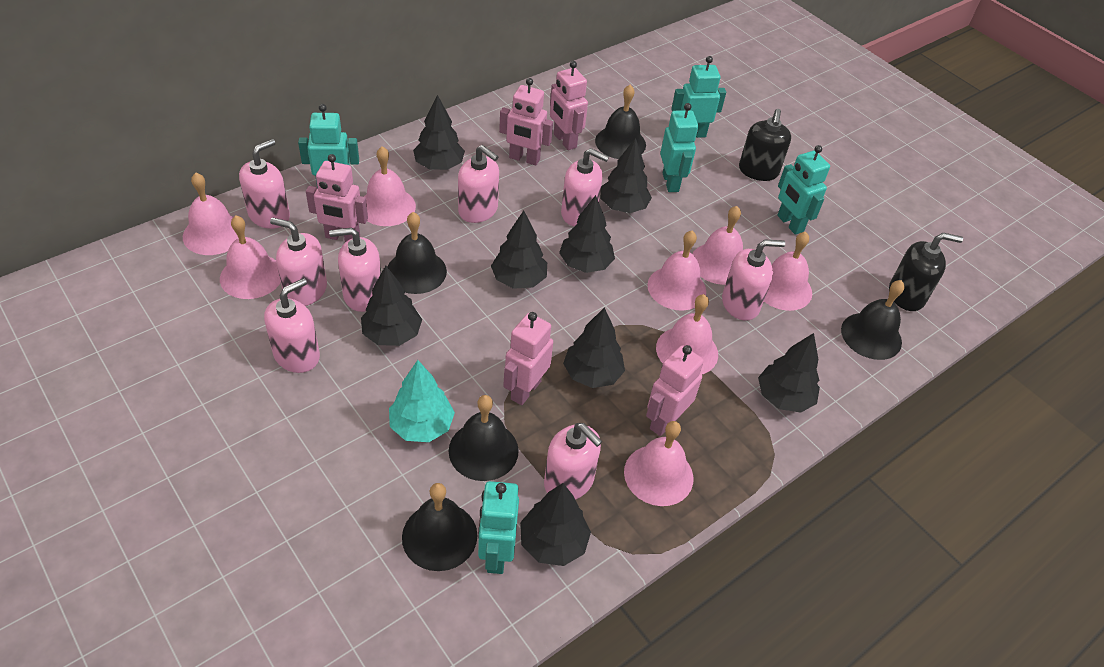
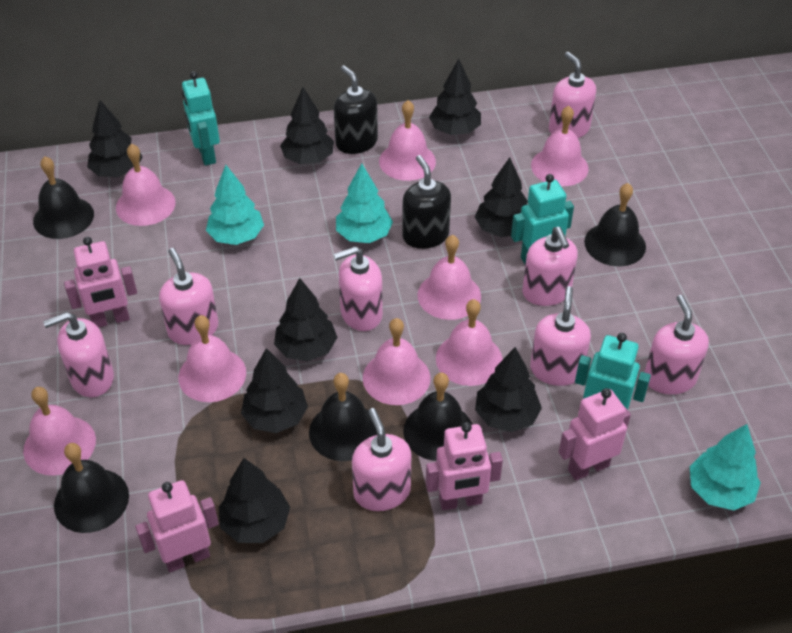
pink robot: [306,154,368,242] [499,78,553,165] [503,312,553,405] [550,61,588,150] [646,345,704,436] = 5 -> [64,237,137,328] [135,480,219,572] [426,422,503,510] [559,388,631,481] = 4
turquoise robot: [298,104,359,188] [478,481,519,574] [660,103,698,192] [671,56,726,138] [777,145,830,235] = 5 -> [182,71,220,166] [511,174,574,264] [575,333,651,410] = 3
turquoise tree: [389,360,455,442] = 1 -> [206,165,264,245] [336,163,393,243] [690,424,761,510] = 3

